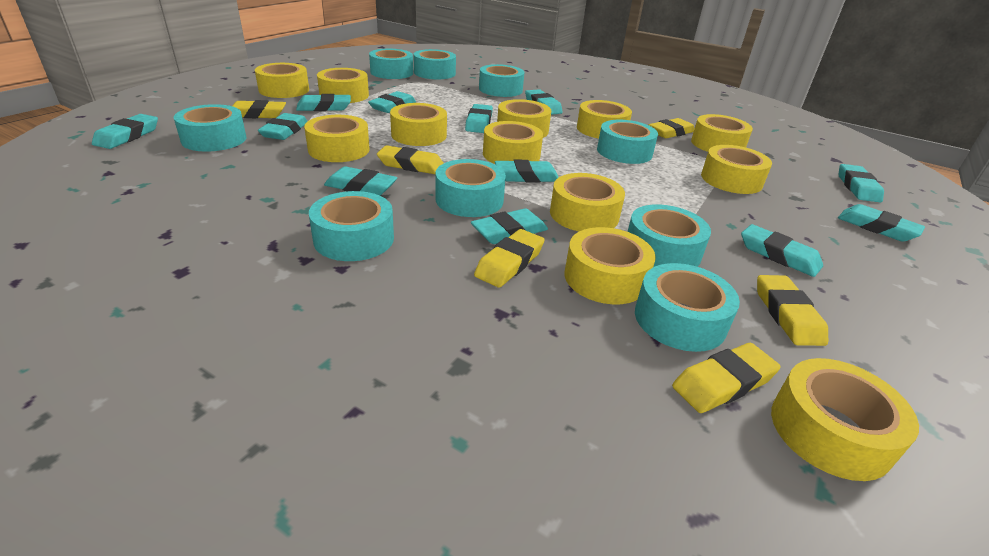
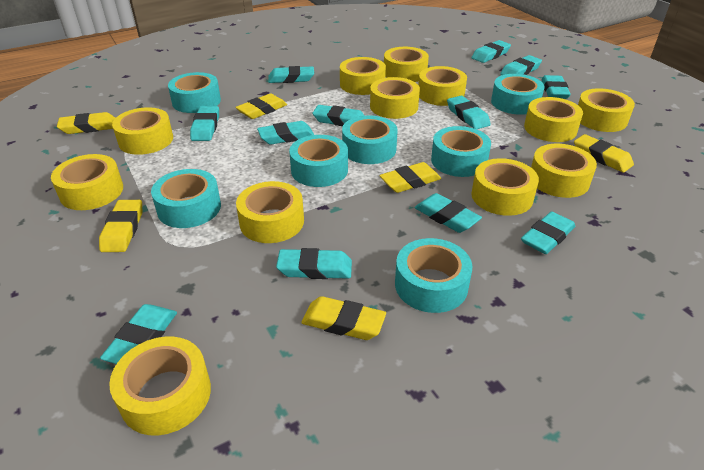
turquoise tape: [174,104,246,152] [309,191,394,261] [369,49,413,79] [413,49,456,79] [436,159,506,217] [479,64,524,97] [597,120,658,164] [628,204,711,267] [635,263,740,352] = 9 -> [151,169,221,228] [168,72,221,113] [289,135,348,187] [342,116,398,164] [395,238,472,313] [431,126,491,177] [491,74,545,115] = 7

